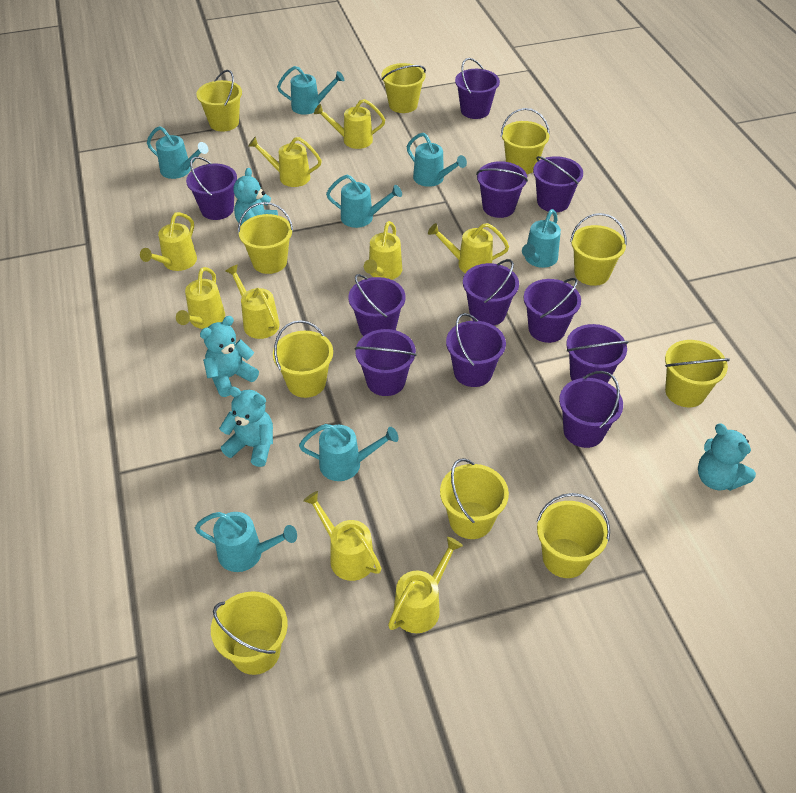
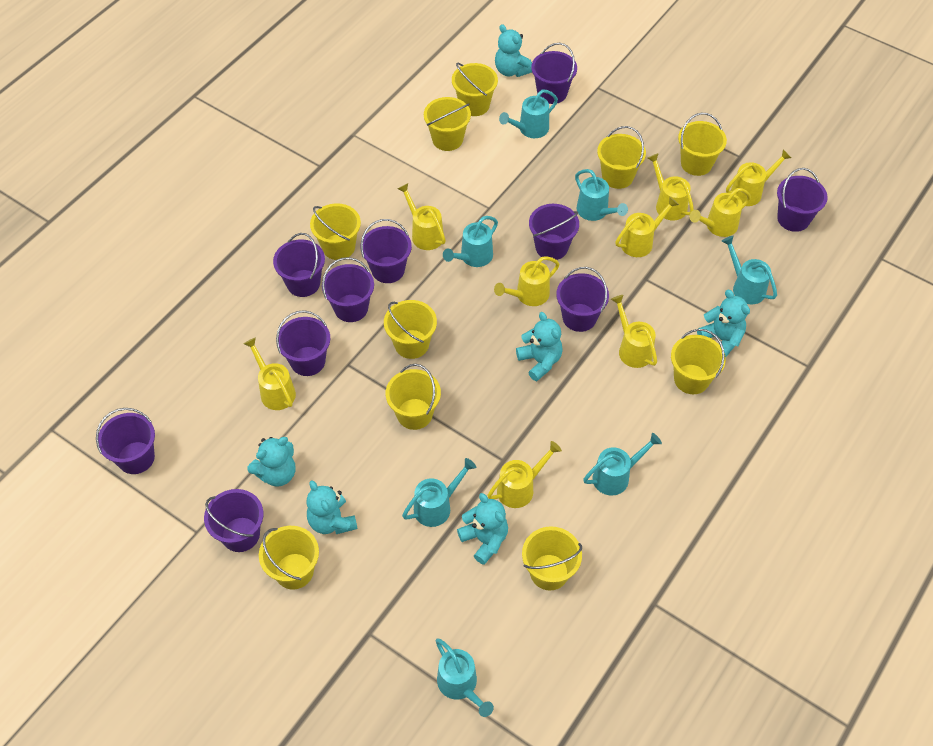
purple bucket: [186,156,237,220] [348,274,406,336] [355,329,417,396] [446,313,506,387] [455,58,500,119] [463,259,519,326] [476,161,528,218] [524,278,581,343] [533,156,583,212] [559,371,623,448] [566,324,628,383] = 11 -> [96,408,155,474] [204,489,263,552] [273,233,325,297] [276,310,330,376] [322,257,374,322] [360,219,412,283] [529,204,579,260] [531,43,577,104] [556,267,609,332] [777,168,828,232] = 10
turquoise teddy bear: [200,316,259,397] [219,387,273,467] [233,168,278,226] [698,423,756,491] = 4 -> [247,437,296,487] [307,480,358,534] [457,493,508,565] [495,24,532,77] [516,312,563,381] [697,290,750,357] = 6

